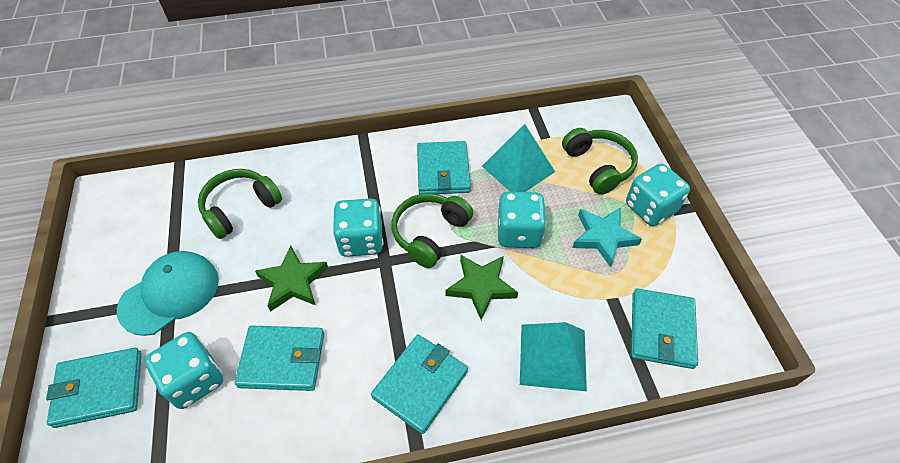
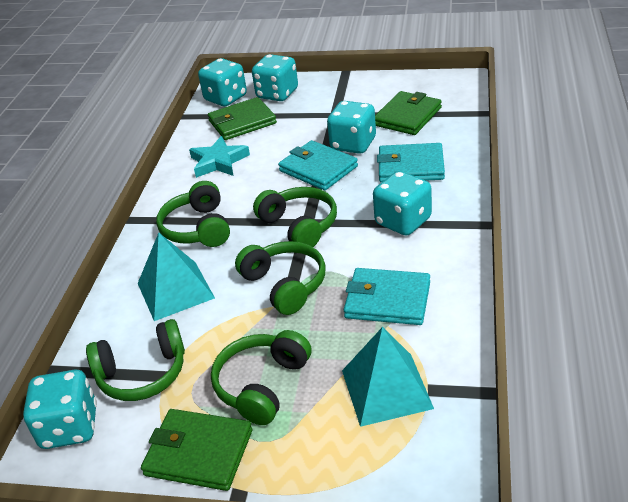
green headphones: [198,169,282,239] [391,193,473,268] [562,128,638,195] = 3 -> [86,319,185,401] [156,181,230,247] [211,330,311,425] [235,241,326,315] [253,187,337,247] = 5
green star: [255,246,328,312] [445,255,518,320] = 2 -> none = 0
green wallet: none = 0 -> [141,409,252,491] [208,97,277,140] [375,91,442,135] = 3
turquoise cap: [117,251,219,336] = 1 -> none = 0
turquoise dice: [145,332,223,409] [333,198,383,257] [497,192,547,248] [626,164,690,226] = 4 -> [23,370,97,449] [198,58,247,106] [252,54,298,101] [327,101,376,154] [373,171,432,235] = 5
turquoise wallet: [46,348,142,428] [234,325,324,391] [371,335,468,434] [417,141,471,194] [631,288,698,369] = 5 -> [278,140,358,190] [344,268,430,325] [377,143,445,183] = 3

